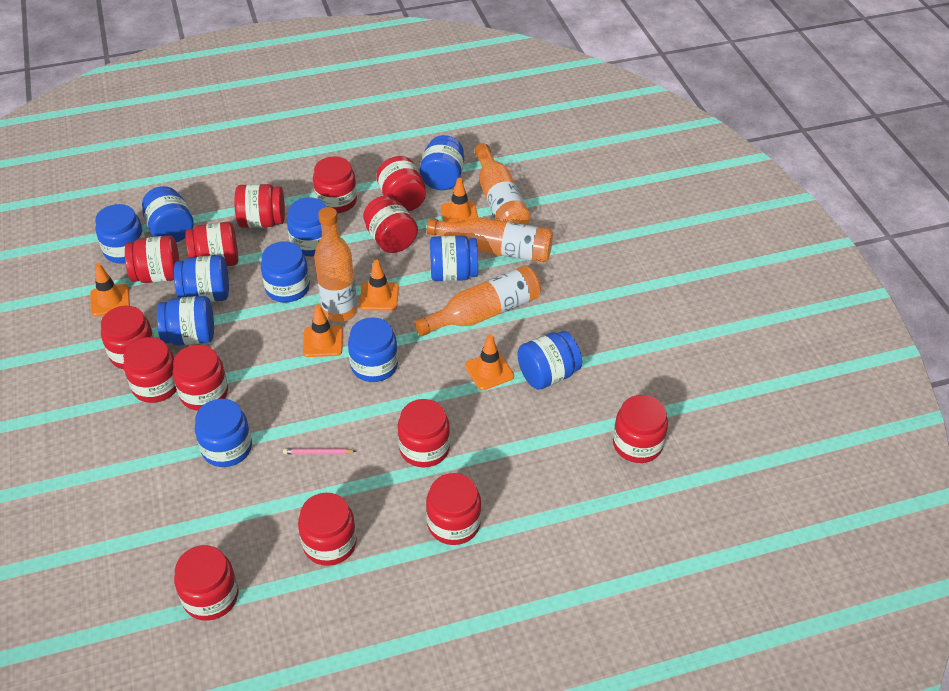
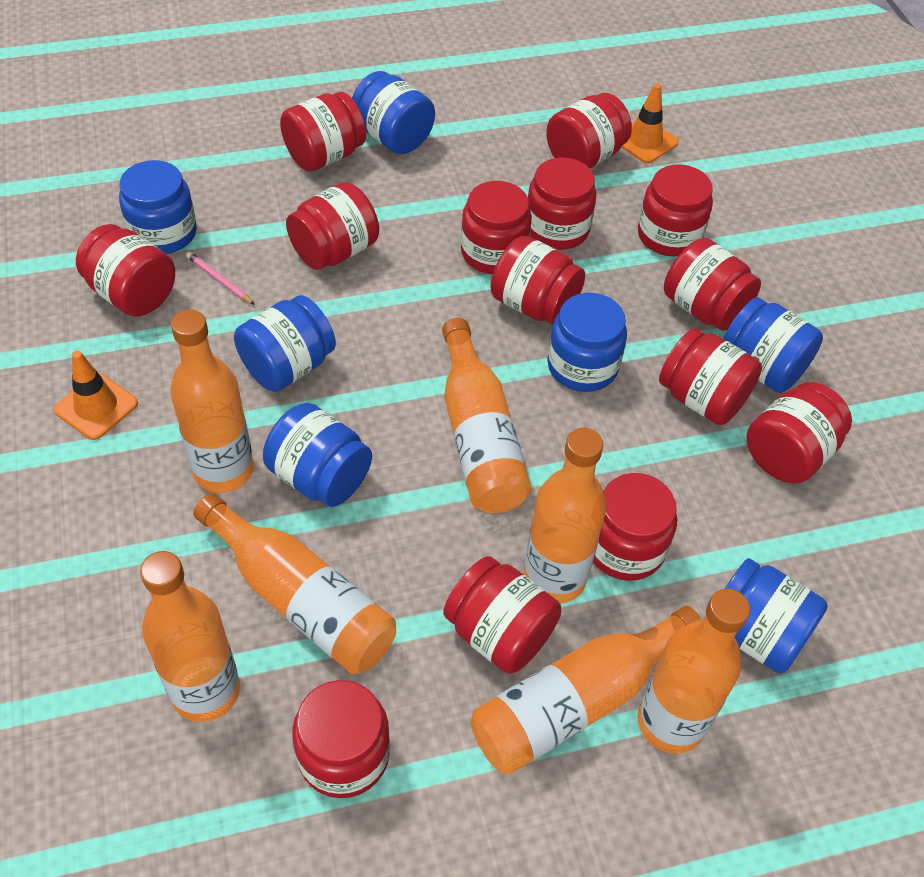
blue jar: [95,204,145,263] [142,186,194,242] [157,296,214,345] [174,255,229,302] [195,399,252,467] [261,242,310,303] [287,197,326,256] [348,317,398,382] [420,135,464,190] [430,235,478,281] [518,331,582,390] = 11 -> [119,160,197,254] [234,295,336,392] [263,403,372,507] [352,71,435,154] [547,293,627,392] [723,297,823,393] [725,558,828,673] = 7
orange bottle: [314,207,357,322] [414,266,541,336] [427,218,553,262] [475,143,530,225] = 4 -> [140,551,240,722] [170,310,254,493] [193,493,396,674] [442,318,532,513] [471,606,702,774] [524,428,607,604] [638,589,750,754] = 7
orange traffic cone: [90,263,130,316] [303,305,343,357] [360,259,399,311] [441,178,478,223] [465,334,514,390] = 5 -> [54,351,138,440] [621,83,679,163] = 2

